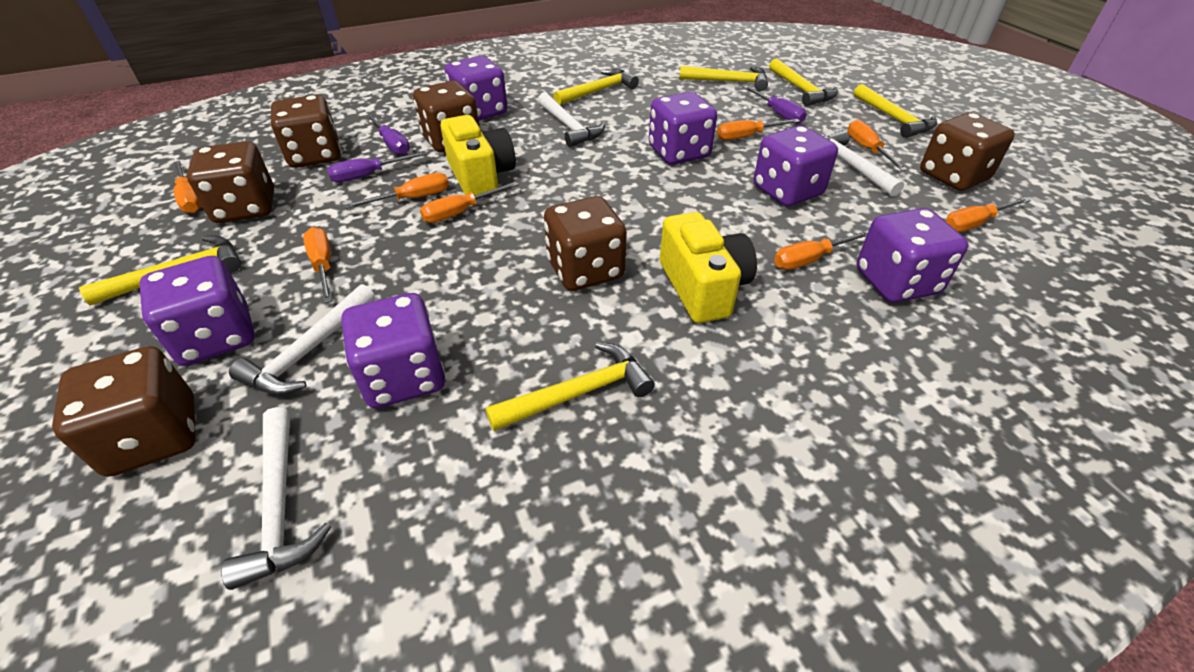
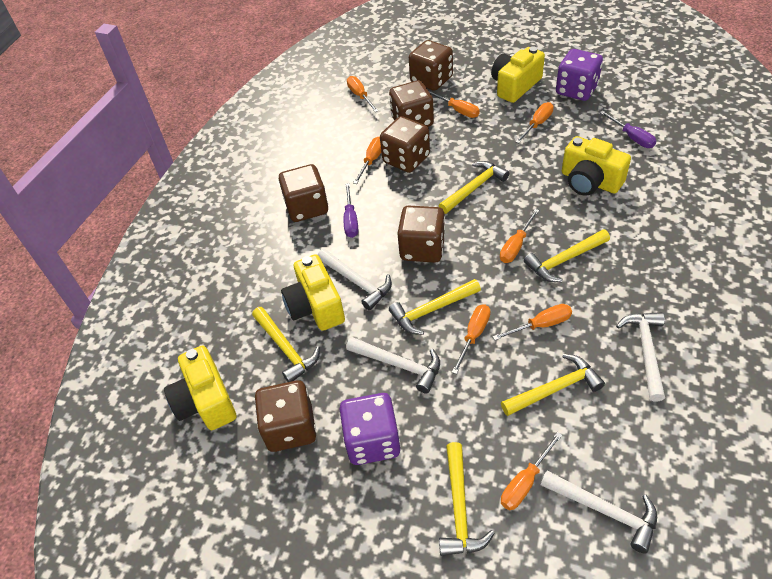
purple dice: [139,256,255,366] [342,293,445,408] [445,56,507,121] [649,92,717,165] [753,125,838,206] [857,208,968,303] = 6 -> [340,393,401,465] [556,49,603,101] = 2
purple screwdriver: [327,151,427,182] [366,114,410,155] [743,86,807,124] = 3 -> [344,183,358,238] [600,111,656,148] = 2
yellow camera: [440,115,516,196] [660,212,757,323] = 2 -> [164,346,236,430] [281,254,345,331] [491,47,545,103] [562,136,631,196] = 4

